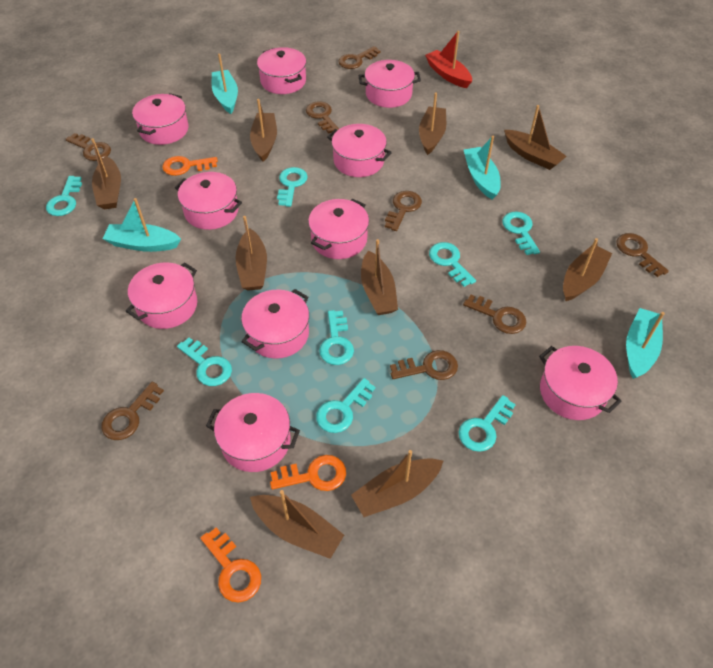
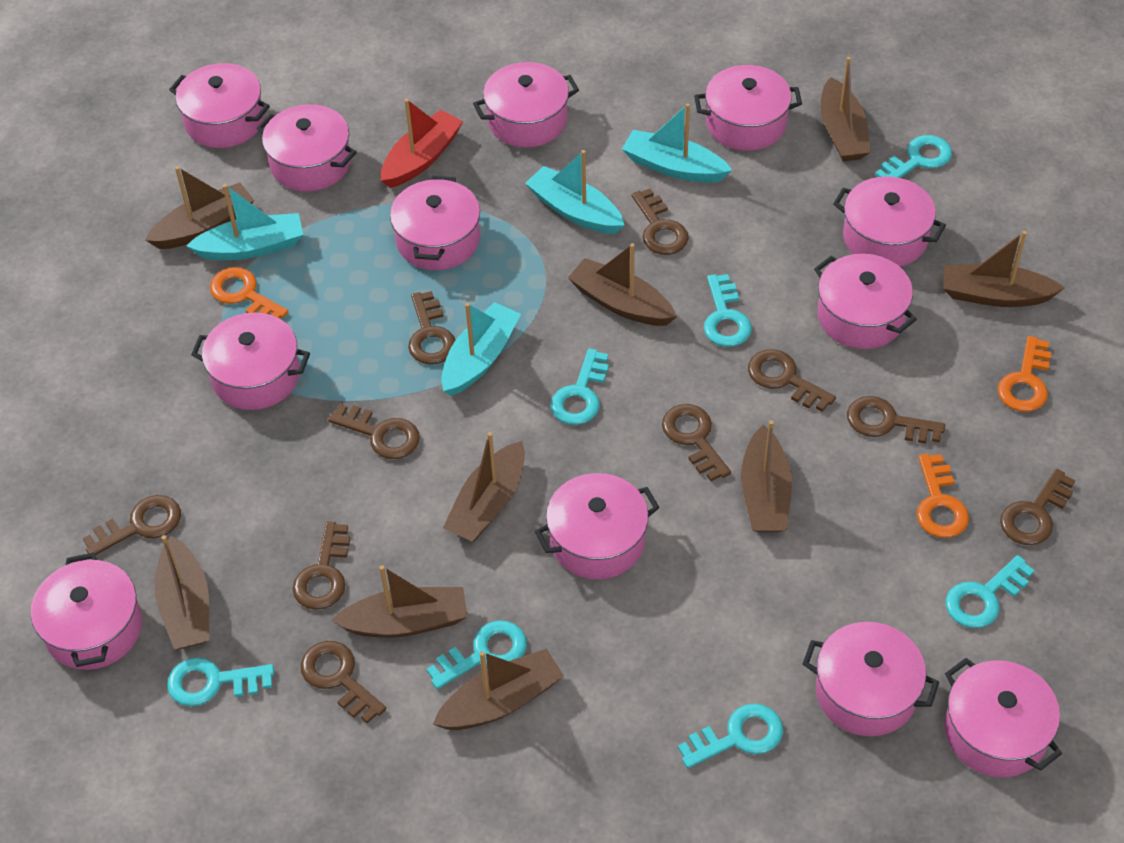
brown key: [65,133,111,161] [101,382,164,440] [306,102,339,134] [338,46,380,69] [385,191,422,231] [390,350,458,380] [463,295,526,334] [616,233,669,277] = 8 -> [83,495,181,555] [293,521,350,610] [301,641,386,724] [328,404,420,459] [408,291,455,364] [632,189,689,255] [662,404,731,481] [748,349,836,412] [847,396,945,444] [1000,469,1075,545] = 10
pink pot: [126,262,197,329] [132,93,188,145] [175,172,242,230] [206,393,300,472] [241,289,309,359] [257,47,306,94] [308,198,369,259] [327,124,392,177] [358,60,421,108] [539,346,622,420] = 10 -> [31,553,142,670] [169,63,270,148] [191,312,310,410] [257,104,357,191] [390,176,480,270] [473,62,579,147] [535,473,660,579] [694,65,802,151] [803,622,939,736] [814,254,917,349] [833,177,946,267] [945,658,1062,777] = 12
turquoise key: [46,176,82,216] [177,337,232,386] [277,167,308,207] [316,378,375,433] [319,310,354,365] [429,242,476,287] [459,395,516,452] [502,211,540,255] = 8 -> [167,657,274,706] [426,620,527,689] [550,349,609,425] [678,703,783,768] [704,274,752,347] [875,135,952,178] [946,555,1034,628] = 7

